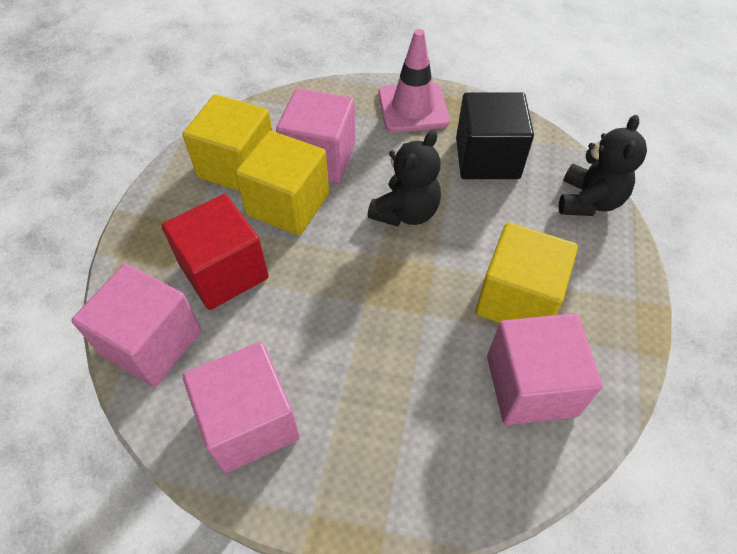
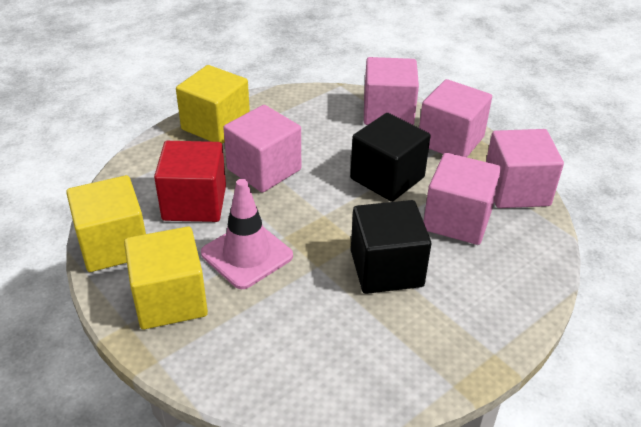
black cube: [456,92,534,179] = 1 -> [350,113,431,202] [351,200,431,294] = 2
black teddy bear: [367,130,441,226] [559,115,647,216] = 2 -> none = 0
pink cube: [71,264,201,387] [183,342,300,473] [276,88,355,183] [487,313,603,425] = 4 -> [223,105,301,193] [364,57,419,125] [419,79,492,157] [423,153,502,245] [486,129,564,208] = 5

